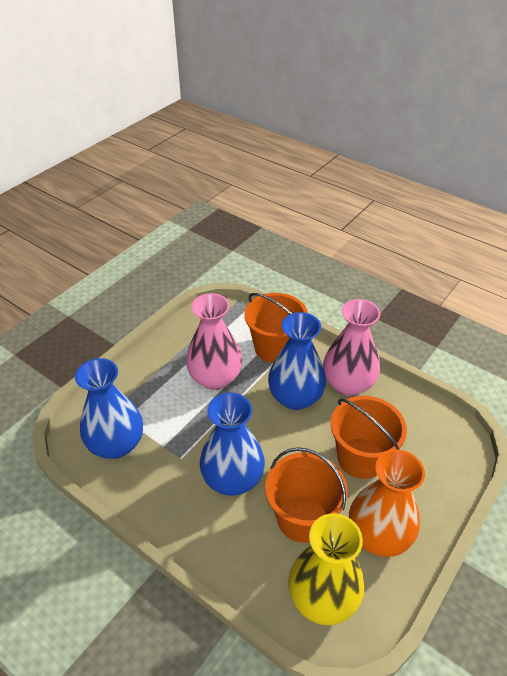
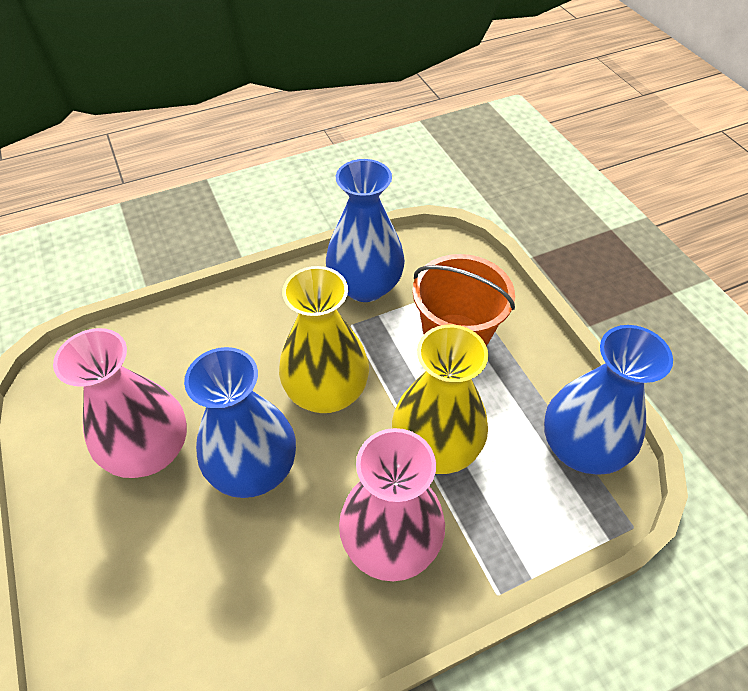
orange bucket: [244,293,308,363] [265,447,347,543] [331,396,407,479] = 3 -> [412,254,515,347] = 1
orange vase: [349,449,425,557] = 1 -> none = 0
yellow vase: [288,513,364,625] = 1 -> [279,266,369,413] [392,325,488,474] = 2

